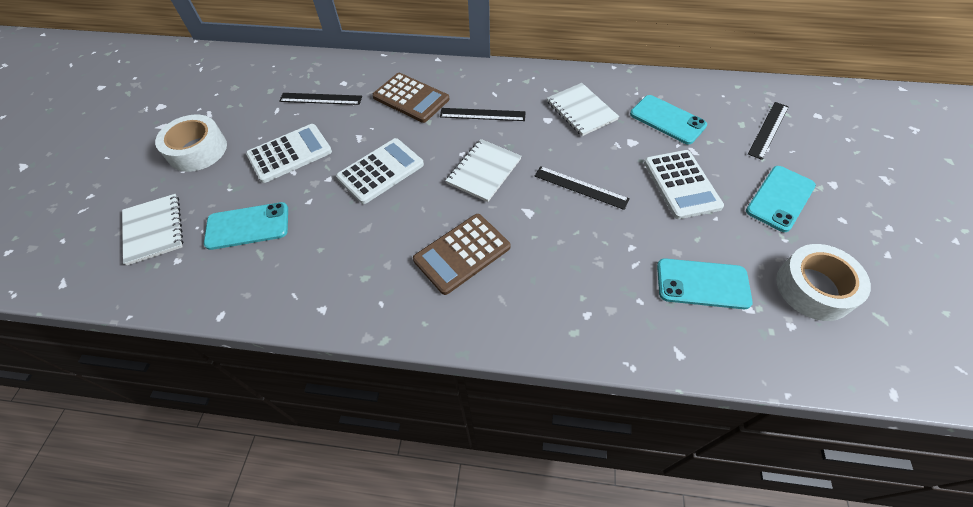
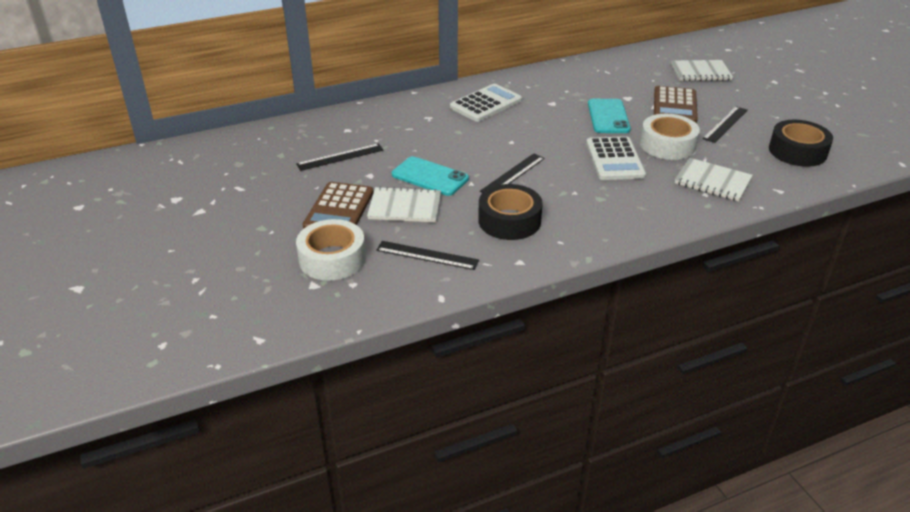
black tape: none = 0 -> [478,184,543,240] [769,120,833,167] = 2
turquoise phone: [204,202,288,250] [630,95,707,145] [657,258,753,309] [746,166,816,232] = 4 -> [392,156,469,196] [588,99,631,133] = 2
white calculator: [246,124,332,183] [336,138,424,204] [644,150,724,219] = 3 -> [450,84,522,122] [586,136,646,180] = 2

